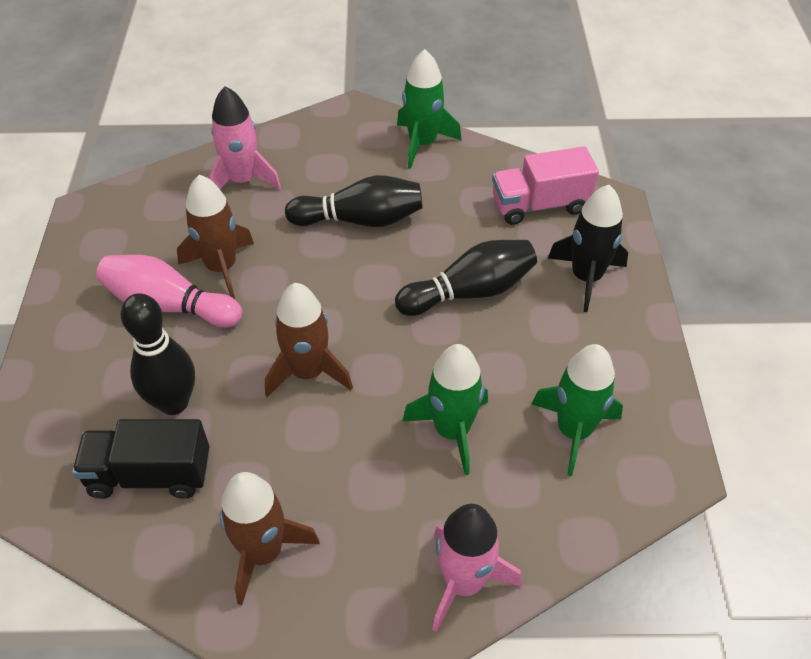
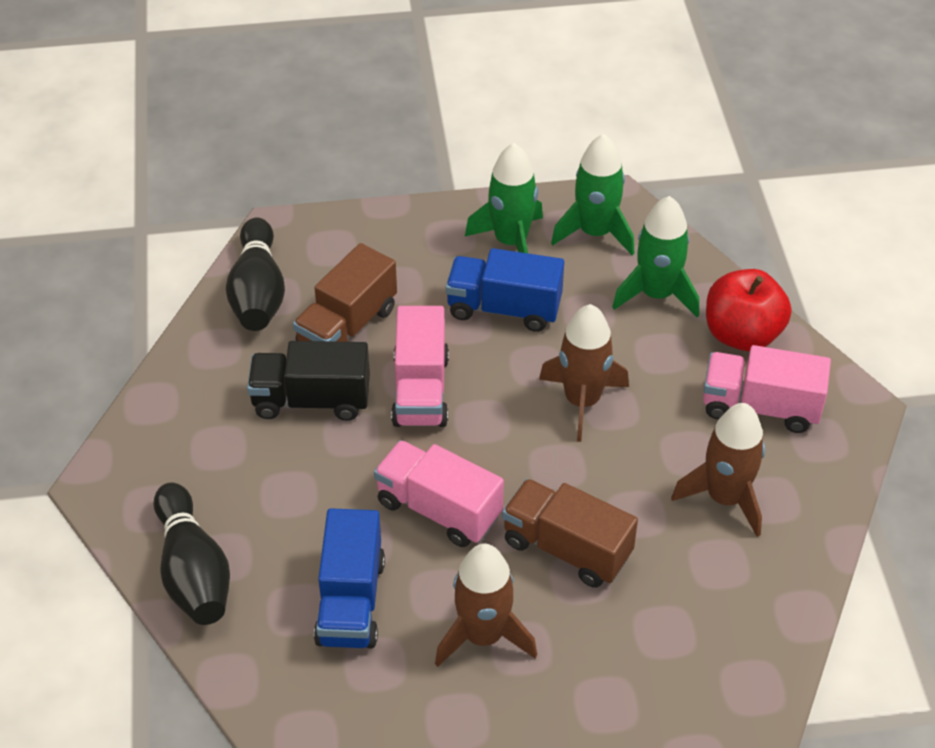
black bowling pin: [121,293,195,415] [285,175,423,227] [395,240,537,316] = 3 -> [154,482,230,625] [226,218,285,331] = 2
black rocket: [548,185,628,312] = 1 -> none = 0
blue truck: none = 0 -> [314,508,385,648] [446,248,564,332] = 2
brown truck: none = 0 -> [293,243,397,342] [502,479,638,588] = 2
pink bowling pin: [96,255,242,328] = 1 -> none = 0
pink rocket: [209,86,281,190] [432,504,522,632] = 2 -> none = 0
pink truck: [492,146,599,225] = 1 -> [374,440,504,547] [391,306,449,427] [703,345,831,433] = 3
red apple: none = 0 -> [706,269,792,351] = 1

